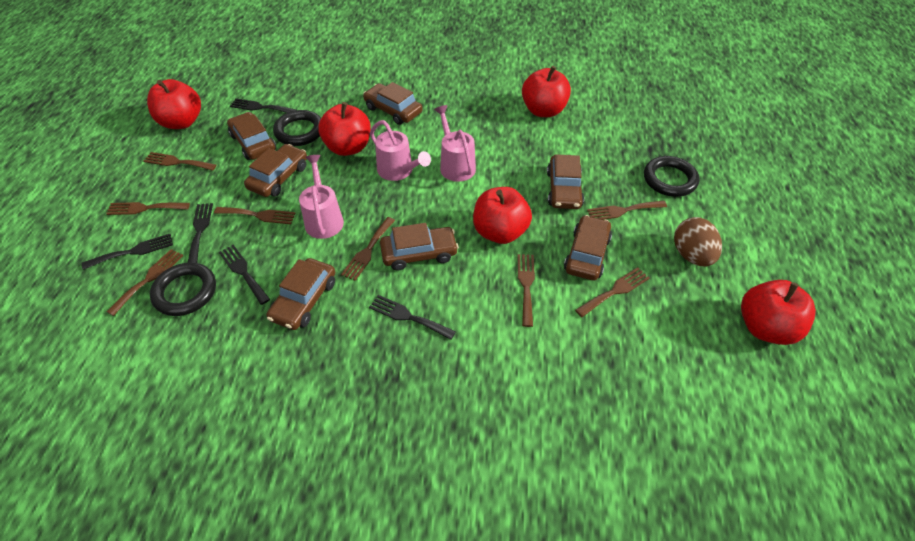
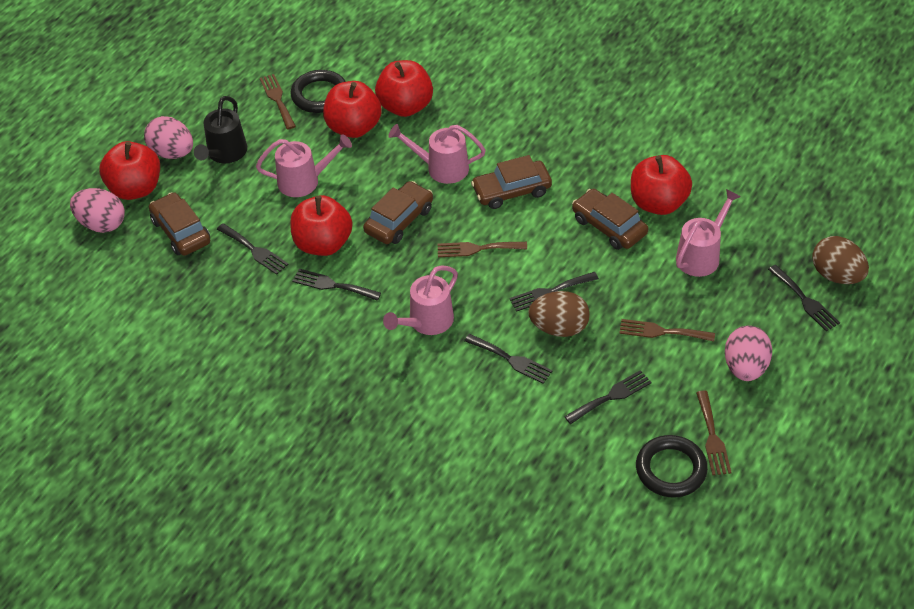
black fork: [81,234,173,270] [187,203,213,263] [219,245,270,305] [230,98,296,113] [369,295,456,340] = 5 -> [217,223,289,275] [292,269,381,301] [464,334,553,384] [510,272,599,312] [564,370,652,424] [768,265,840,332] = 6
black ring: [150,262,216,316] [273,110,321,146] [644,156,699,197] = 3 -> [290,70,346,113] [636,435,708,498] = 2
black watering can: none = 0 -> [194,96,247,163] = 1
brown car: [227,112,276,160] [244,144,307,197] [267,258,335,330] [363,82,423,125] [380,223,459,270] [547,154,584,209] [564,215,612,281] = 7 -> [149,192,210,256] [363,181,433,244] [471,155,552,209] [572,189,648,250] = 4
brown egg: [674,217,722,266] = 1 -> [528,291,590,337] [812,236,869,284] = 2
brown fork: [106,202,190,215] [106,249,183,316] [143,152,216,171] [214,207,296,224] [341,217,395,281] [518,254,535,327] [575,267,649,317] [587,201,667,220] = 8 -> [260,74,296,129] [438,242,527,257] [619,319,715,342] [696,390,732,475] = 4
pink egg: none = 0 -> [70,188,125,233] [144,116,193,159] [725,326,772,381] = 3
pink watering can: [299,155,344,239] [370,120,431,181] [434,105,476,182] = 3 -> [256,134,352,197] [383,265,458,335] [388,124,486,184] [676,189,741,277] = 4

